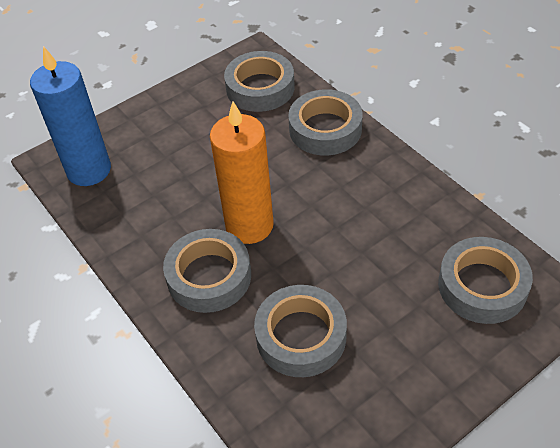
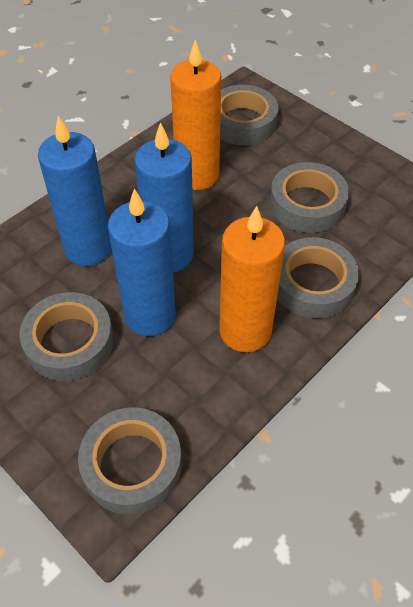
blue candle: [30,46,111,186] = 1 -> [38,116,112,266] [108,189,176,336] [134,122,194,272] = 3
orange candle: [210,101,274,244] = 1 -> [170,40,221,190] [219,206,285,352] = 2

